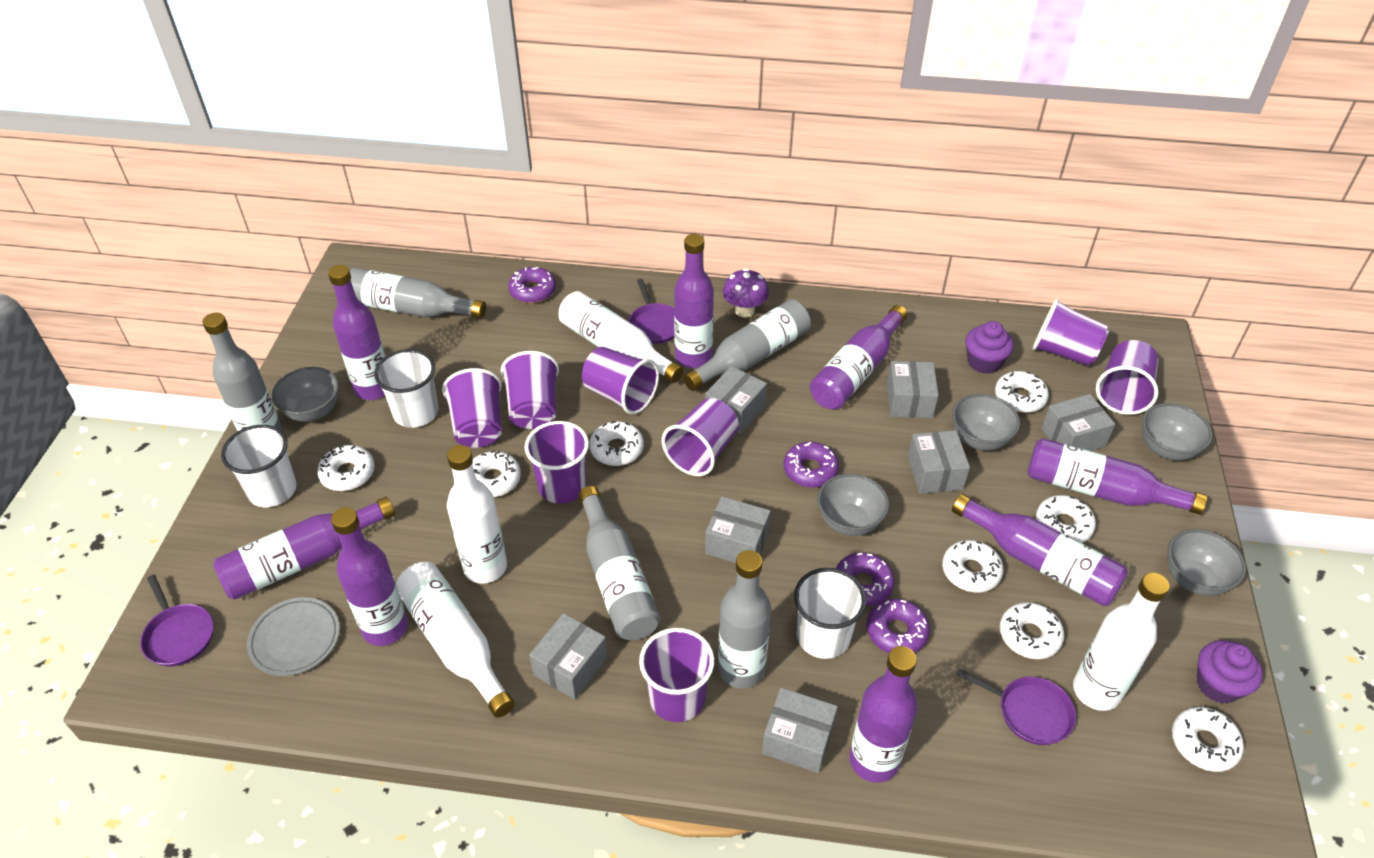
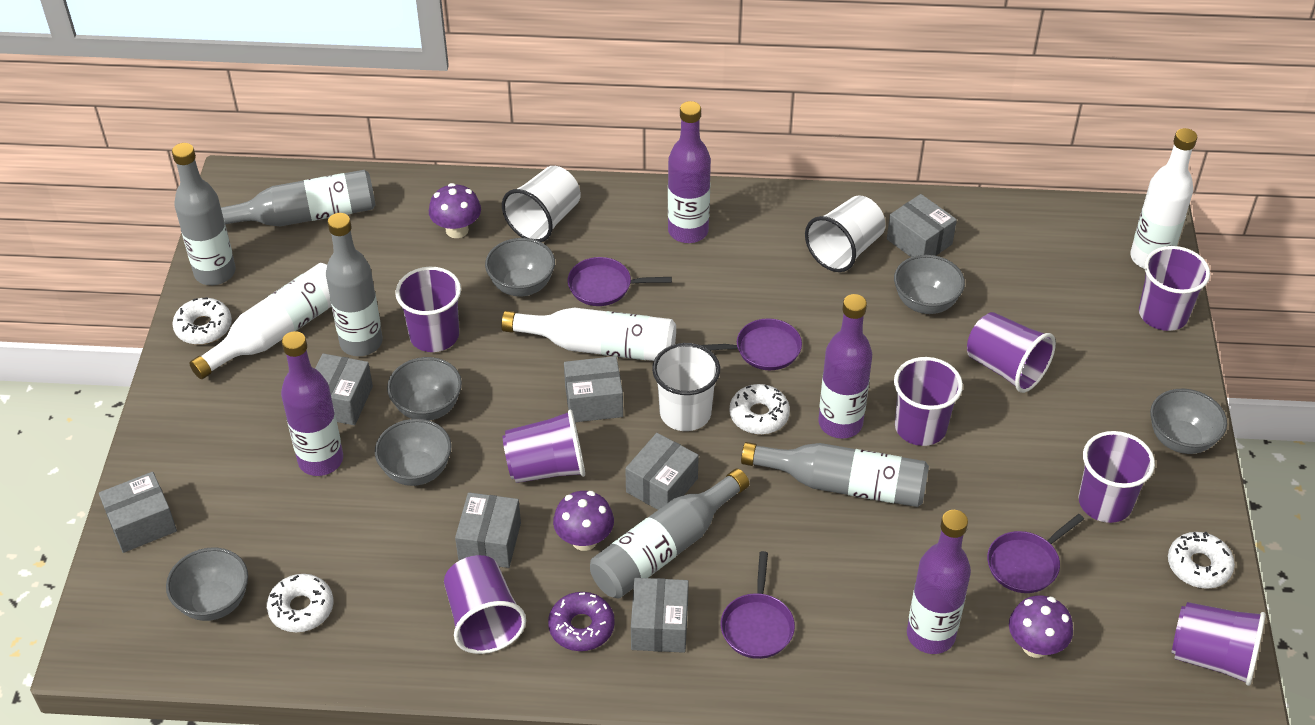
grey bowl: [272,367,339,422] [817,474,889,536] [952,394,1020,451] [1142,403,1212,460] [1168,529,1246,596] = 5 -> [166,548,248,621] [375,419,451,486] [387,357,462,421] [485,238,555,297] [894,255,965,314] [1150,389,1227,454] = 6
grey plate: [247,597,340,676] = 1 -> none = 0
purple bottle: [213,497,395,600] [328,265,386,400] [331,507,408,646] [674,234,714,368] [810,305,908,410] [849,646,918,783] [952,494,1128,606] [1027,438,1207,515] = 8 -> [281,331,343,476] [668,101,711,243] [818,294,872,439] [907,510,971,654] = 4
purple cupcake: [965,321,1014,374] [1197,640,1263,704] = 2 -> none = 0
purple donut: [508,267,556,303] [784,442,839,488] [835,552,895,606] [867,599,930,653] = 4 -> [548,592,615,651] = 1
purple mushroom: [723,268,769,318] = 1 -> [429,183,481,238] [553,491,614,551] [1009,596,1073,658] = 3
purple pan: [140,575,214,666] [629,279,674,344] [957,669,1076,745] = 3 -> [568,257,672,306] [701,318,802,370] [721,551,795,659] [987,514,1084,593] = 4
white bottle: [396,562,515,718] [447,445,507,584] [559,291,683,383] [1073,573,1169,711] = 4 -> [189,263,331,379] [501,308,676,361] [1130,128,1197,269] = 3
white donut: [317,445,375,491] [472,450,521,497] [589,421,644,466] [942,540,1004,592] [995,371,1049,413] [1000,602,1064,659] [1036,495,1096,543] [1172,707,1244,772] = 8 -> [172,297,232,345] [267,574,333,632] [729,384,790,435] [1168,532,1235,589] = 4

